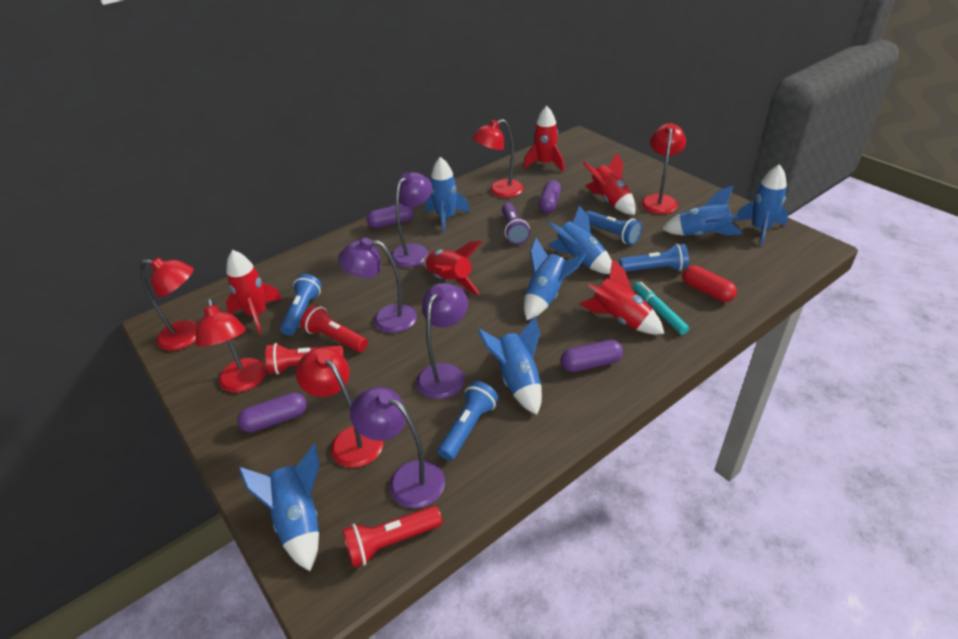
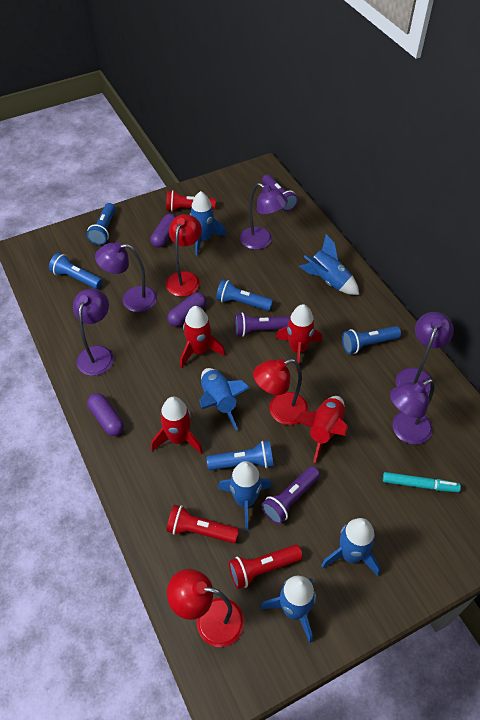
blue flashlight: [280,274,322,336] [438,381,498,461] [586,211,642,245] [619,244,689,272] = 4 -> [49,253,103,289] [87,203,116,245] [206,441,274,470] [216,279,273,311] [342,326,401,354] = 5
blue rocket: [239,444,320,571] [426,157,470,233] [478,317,542,415] [524,237,586,320] [548,205,612,274] [662,186,743,236] [735,164,788,246] = 7 -> [190,191,226,255] [199,368,250,430] [218,461,272,531] [260,576,316,643] [299,234,359,295] [321,518,380,576] = 6
purple capsule: [237,392,307,433] [367,204,414,228] [539,180,561,213] [561,340,623,372] = 4 -> [87,393,124,436] [150,214,176,248] [167,292,206,327] = 3
purple flashlight: [502,203,530,244] = 1 -> [235,312,290,337] [261,466,320,524] [262,175,298,211] = 3
purple lamp: [338,238,417,333] [350,387,445,508] [391,172,433,267] [416,283,468,399] = 4 -> [73,289,114,376] [95,242,157,312] [240,183,288,250] [390,379,435,445] [396,312,454,396] = 5
red capsule: [682,265,737,302] = 1 -> none = 0
red lamp: [140,257,198,351] [195,299,266,393] [296,347,384,468] [472,119,524,198] [641,123,686,214] = 5 -> [166,214,202,297] [167,569,244,647] [253,359,308,425] = 3
red rocket: [226,250,282,334] [423,241,482,295] [523,106,564,172] [580,259,664,335] [583,153,636,215] = 5 -> [151,397,203,454] [180,306,225,368] [276,304,322,371] [293,396,348,463] = 4

